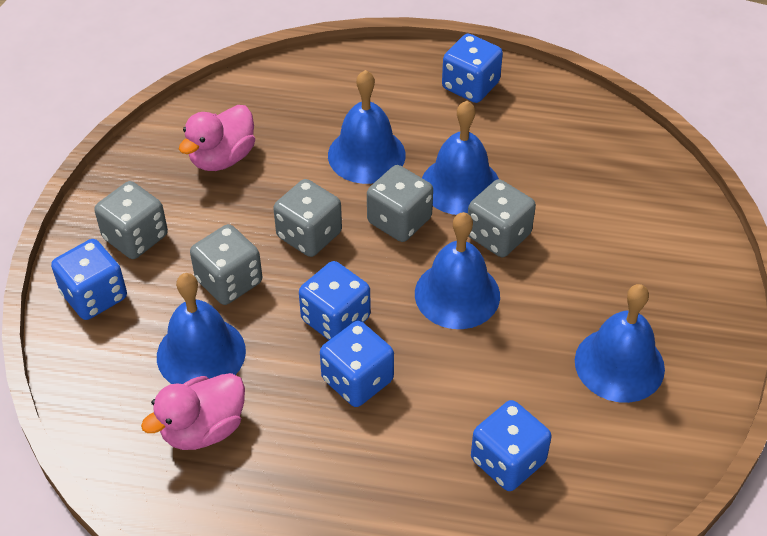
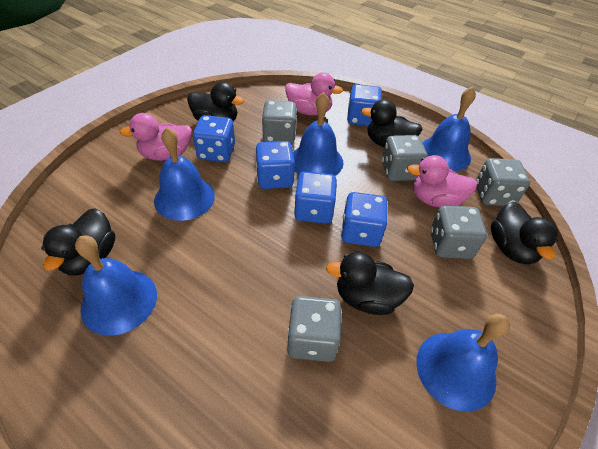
black duck: none = 0 -> [42,208,115,276] [187,82,244,121] [326,252,414,315] [361,99,422,147] [491,202,559,265] = 5
pink duck: [141,373,245,450] [179,105,255,171] = 2 -> [120,113,192,161] [285,72,343,116] [407,155,477,208] = 3

